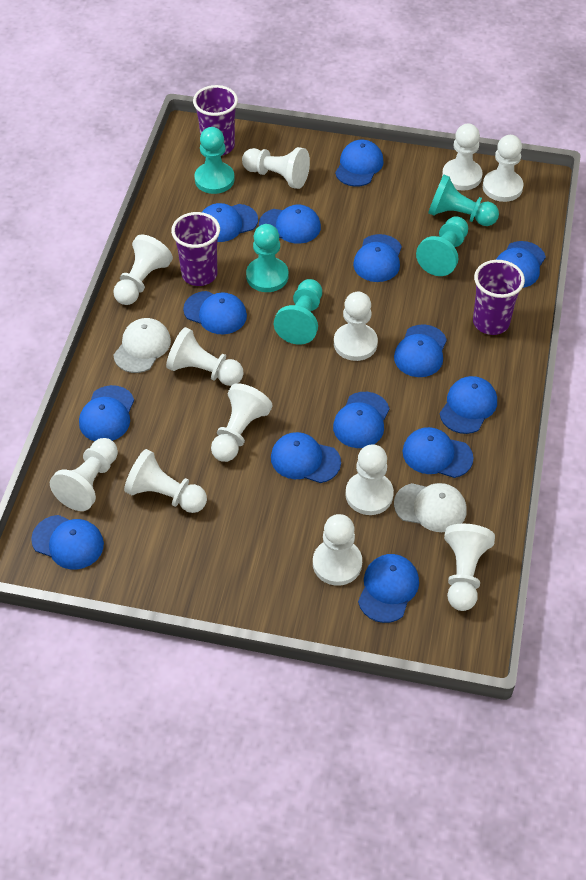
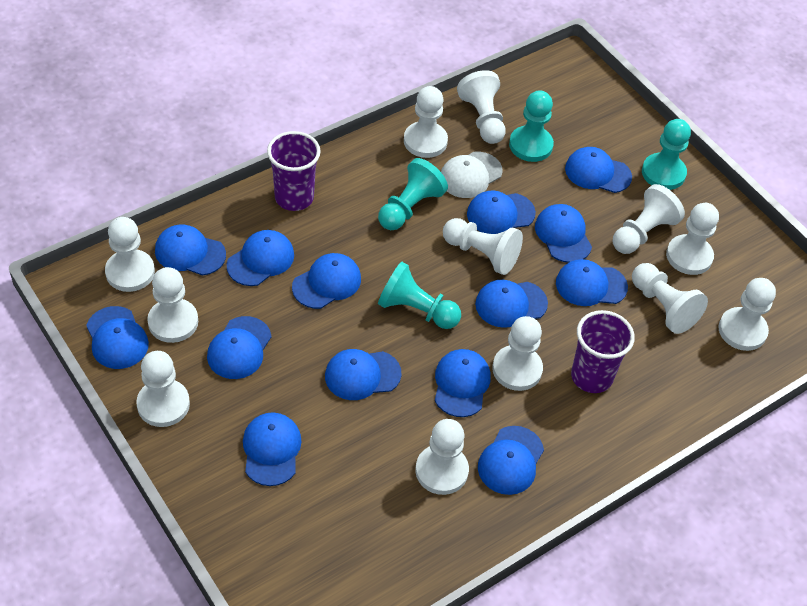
purple cup: [171,212,220,286] [193,85,238,155] [473,260,525,335] = 3 -> [267,131,321,211] [571,310,635,393] = 2
turquoise pawn: [194,127,235,194] [246,224,288,292] [274,279,322,345] [416,216,468,276] [428,175,499,226] = 5 -> [378,158,448,230] [378,262,461,329] [509,90,554,162] [642,119,691,190] = 4
white cap: [114,318,171,373] [394,483,467,532] = 2 -> [441,152,503,198] = 1

